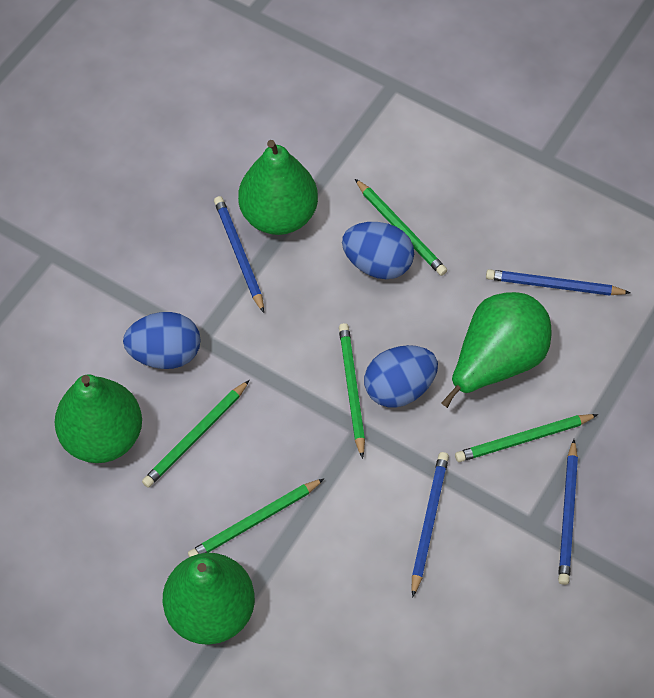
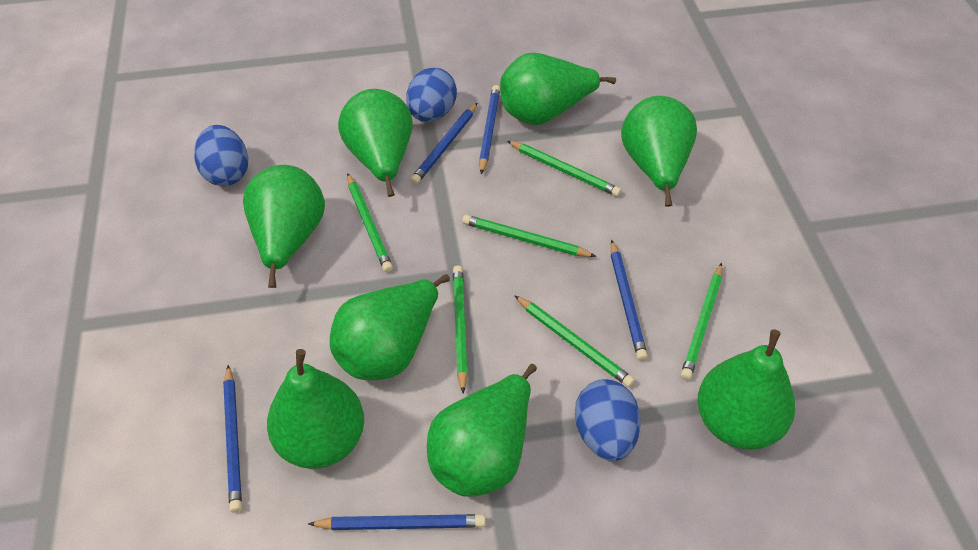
blue pencil: [214,196,264,313] [412,452,449,598] [486,269,630,296] [558,439,578,585] = 4 -> [223,365,242,513] [308,514,485,530] [411,103,477,184] [479,85,500,174] [611,240,648,361] = 5
green pear: [54,374,142,463] [163,553,255,645] [238,140,318,235] [441,292,551,408] = 4 -> [243,165,325,288] [267,349,364,469] [330,274,450,380] [338,89,413,197] [427,364,537,497] [500,53,616,125] [621,96,697,207] [698,330,795,450] = 8
green pencil: [142,380,250,488] [188,479,324,557] [339,323,365,459] [355,179,447,276] [455,414,598,462] = 5 -> [347,173,393,272] [453,265,468,394] [462,215,597,257] [507,141,621,197] [514,295,635,387] [681,263,722,380] = 6

